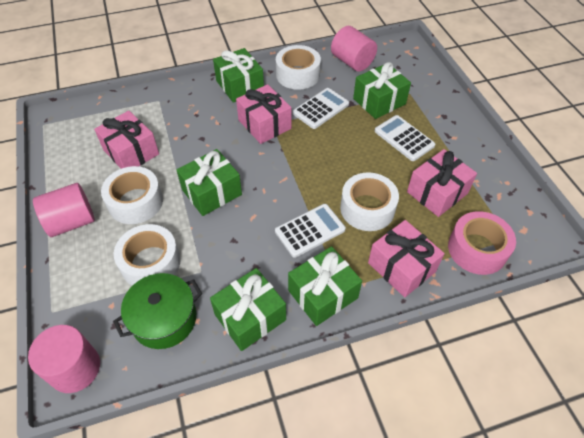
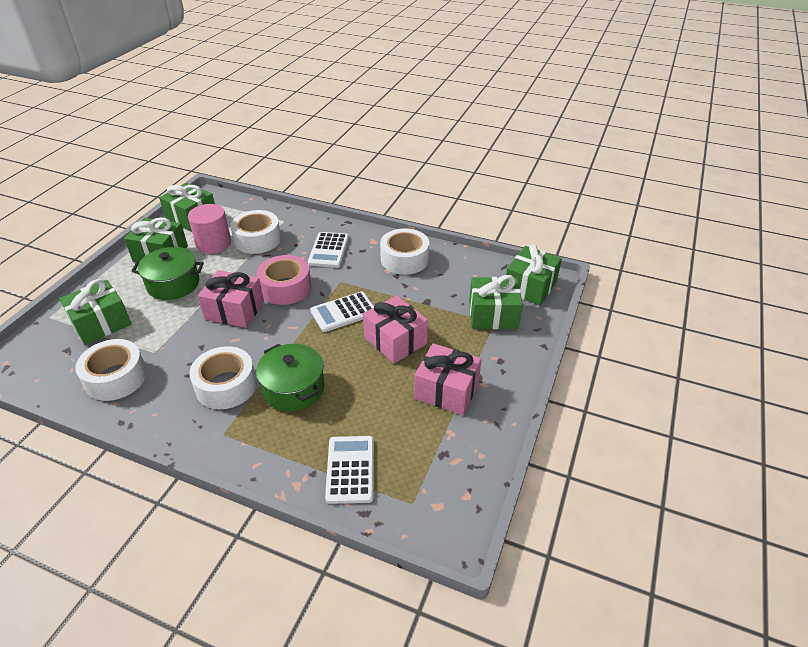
green pot: [113,273,202,349] = 1 -> [131,247,204,300] [256,344,324,412] = 2
pink cylinder: [28,325,100,393] [33,183,95,237] [331,26,377,71] = 3 -> [188,204,231,254] = 1
pink gift: [94,111,159,169] [236,84,292,144] [368,220,445,297] [407,149,477,217] = 4 -> [198,270,264,328] [363,295,428,364] [414,343,482,415] = 3

